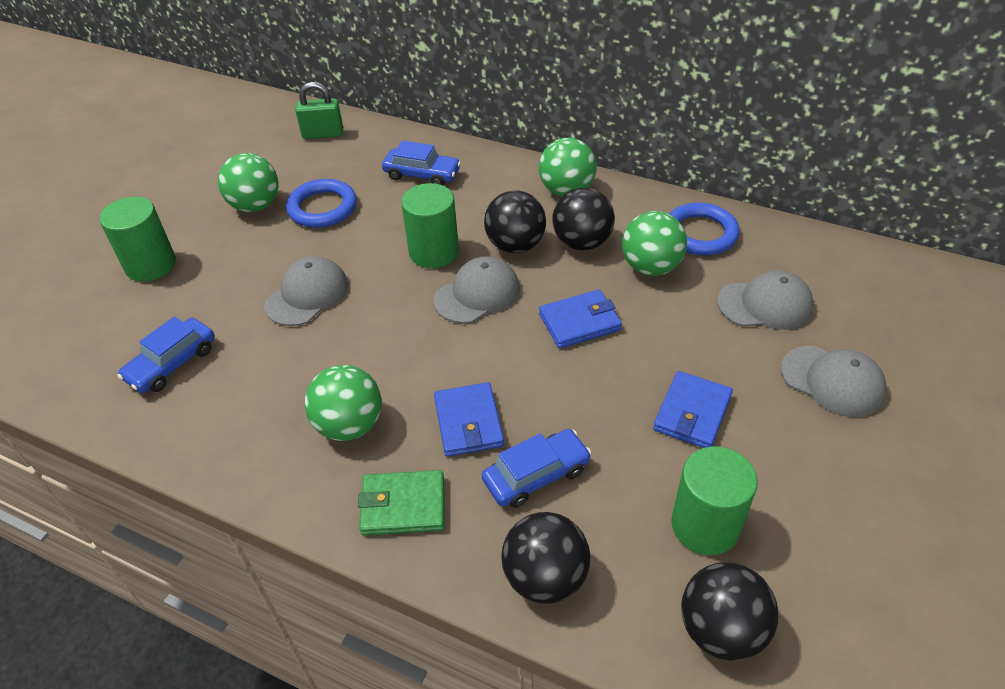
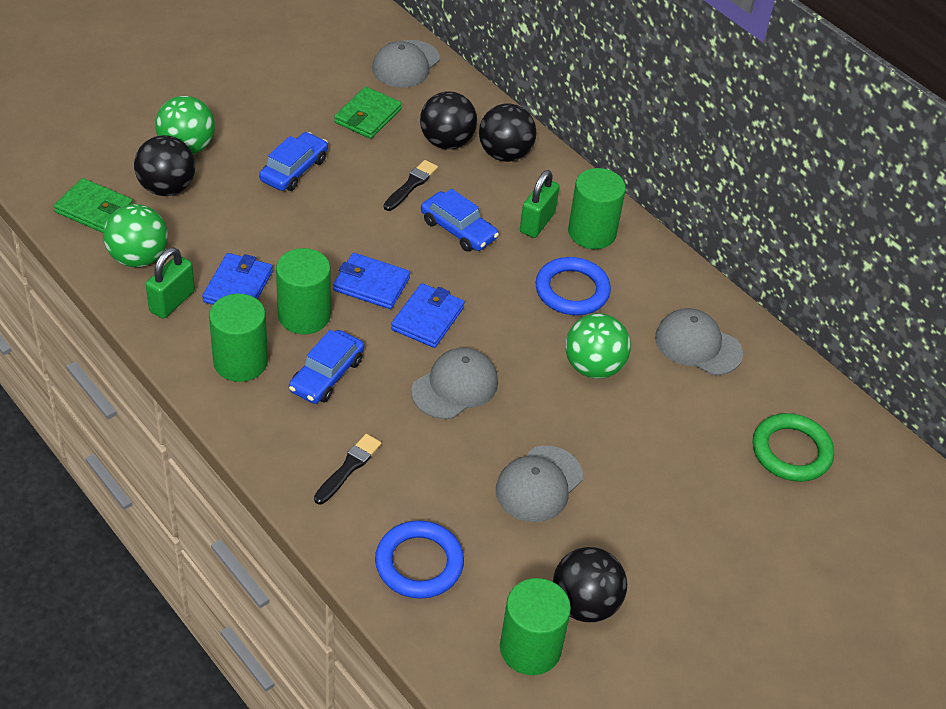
black brush: none = 0 -> [314,434,382,505] [384,160,438,211] = 2
green ball: [218,153,279,212] [304,365,382,441] [539,138,597,196] [622,211,687,276] = 4 -> [103,204,168,267] [155,96,215,154] [565,313,631,379] = 3
green cylinder: [100,197,176,282] [401,183,459,268] [671,446,758,555] = 3 -> [209,294,268,382] [276,248,331,334] [500,578,571,675] [568,168,626,249] = 4
green padlock: [295,82,343,139] = 1 -> [146,247,195,319] [520,170,559,238] = 2
green ring: none = 0 -> [752,413,834,482] = 1
green wallet: [358,470,444,535] = 1 -> [54,178,133,233] [334,87,402,139] = 2

